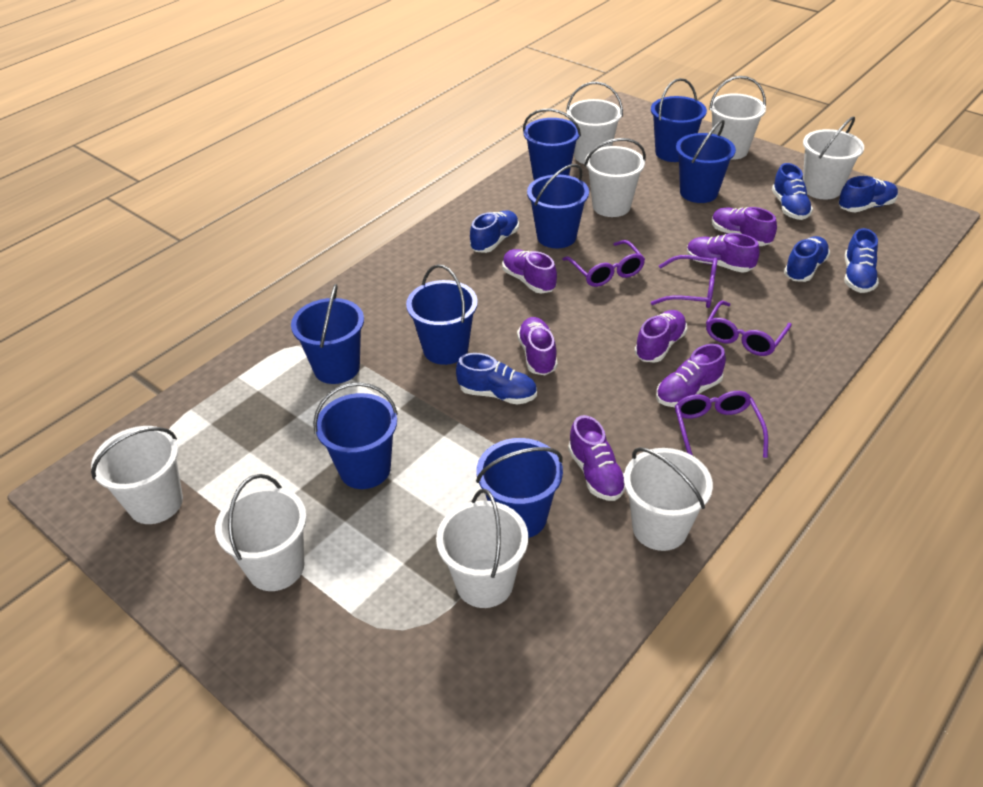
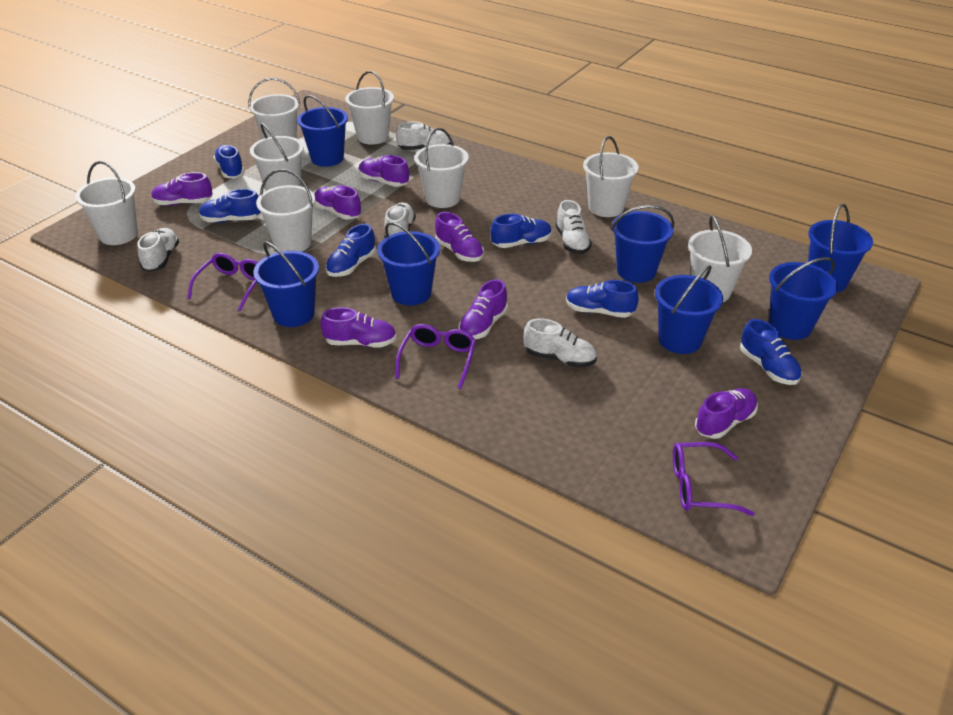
blue bucket: [291,284,364,384] [313,382,398,489] [406,264,478,365] [476,438,563,538] [523,109,581,180] [527,164,589,248] [651,78,707,162] [676,120,736,203] = 8 -> [253,241,319,327] [297,95,348,167] [377,222,440,305] [611,205,675,283] [655,265,723,354] [769,257,838,340] [808,204,873,292] = 7
purple glasses: [562,240,645,287] [651,255,718,308] [675,391,768,458] [706,301,792,356] = 4 -> [187,253,258,311] [395,324,476,389] [673,442,754,516] = 3
white shoe: none = 0 -> [137,228,179,272] [384,202,416,239] [396,122,452,150] [524,318,597,368] [555,200,592,254] = 5

